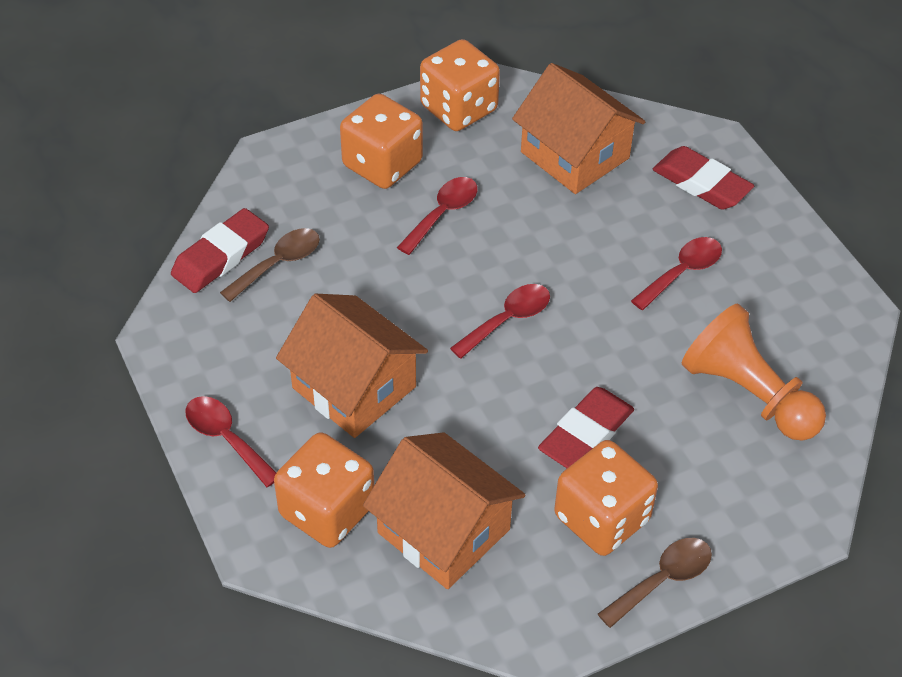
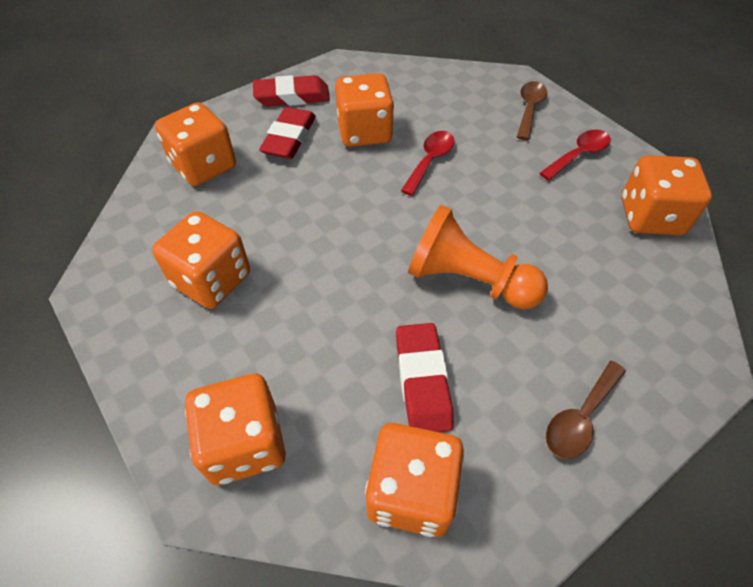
orange dice: [274,432,374,548] [340,94,423,189] [420,39,500,131] [554,440,658,556] = 4 -> [152,211,250,309] [155,102,236,186] [185,374,286,485] [335,73,394,147] [365,423,464,537] [622,155,712,235] = 6
orange house: [276,294,428,438] [363,432,525,589] [512,63,645,194] = 3 -> none = 0
red spoon: [185,396,277,487] [397,177,478,255] [450,284,550,359] [631,237,722,310] = 4 -> [401,131,455,196] [540,130,611,181] = 2

